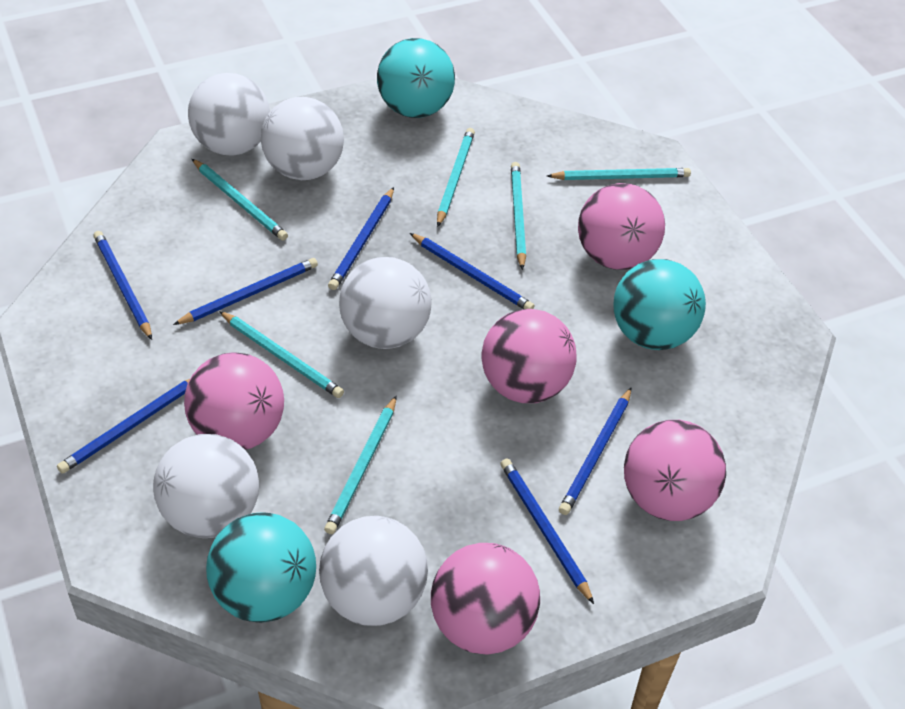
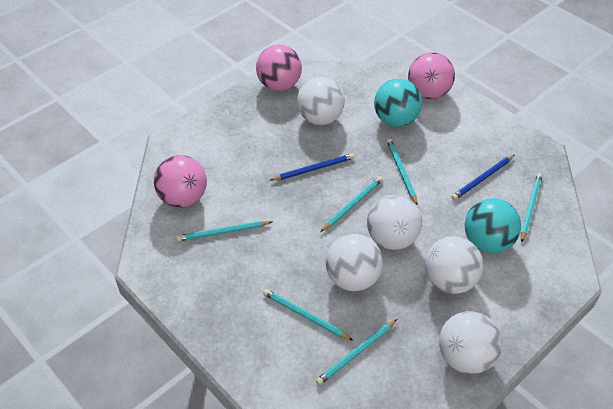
blue pencil: [57,379,190,474] [93,231,152,340] [173,258,318,325] [328,187,394,290] [410,233,534,309] [500,459,594,604] [559,387,632,515] = 7 -> [271,153,354,181] [452,155,514,200] = 2
pink ball: [184,352,284,450] [431,543,540,654] [481,309,577,403] [578,183,665,270] [624,420,726,521] = 5 -> [154,155,207,208] [256,45,302,91] [408,53,455,99] = 3
turquoise ball: [206,512,316,623] [377,38,455,118] [613,259,706,350] = 3 -> [374,79,422,127] [465,198,521,253] = 2

